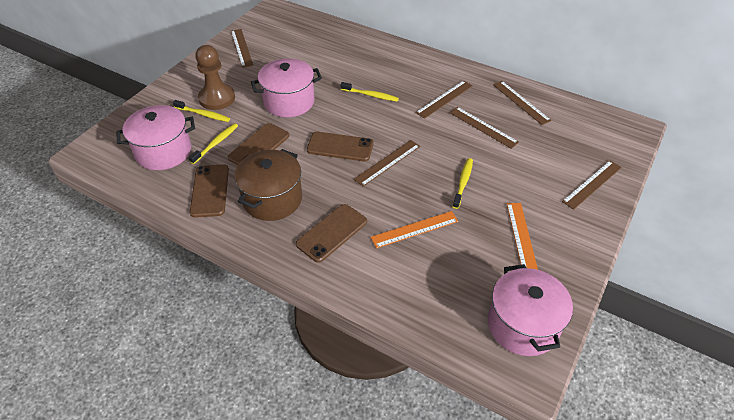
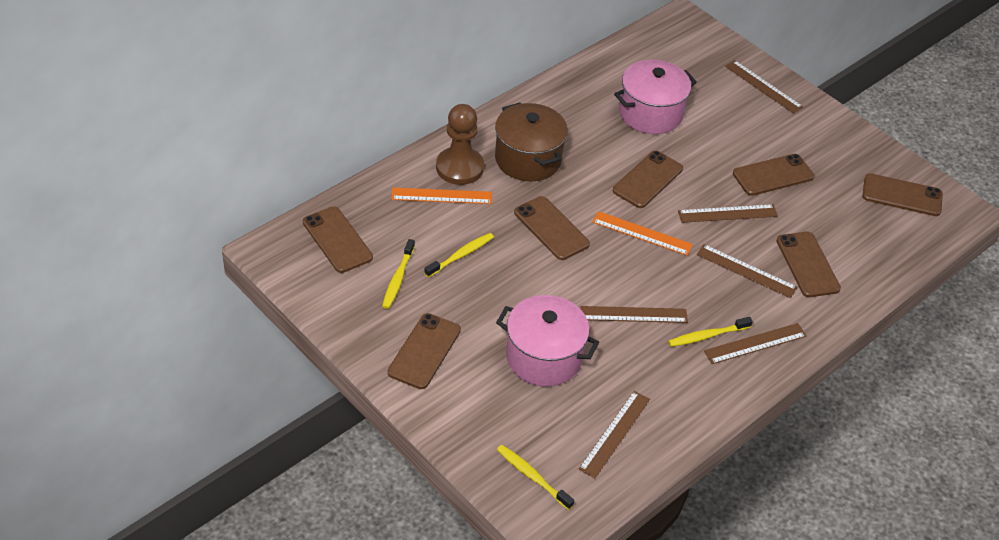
brown phone: [190,164,229,218] [228,123,289,165] [296,204,367,263] [307,132,374,162] = 4 -> [303,207,373,273] [388,313,461,389] [514,196,590,260] [613,151,683,208] [733,154,814,196] [776,232,841,297] [862,173,943,216] = 7
pink pot: [116,105,195,170] [251,58,322,117] [488,264,573,356] = 3 -> [496,295,599,387] [614,60,697,134] = 2

